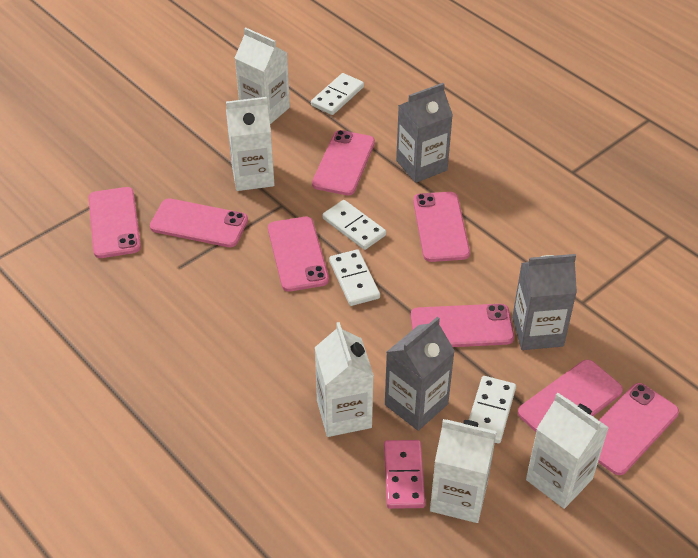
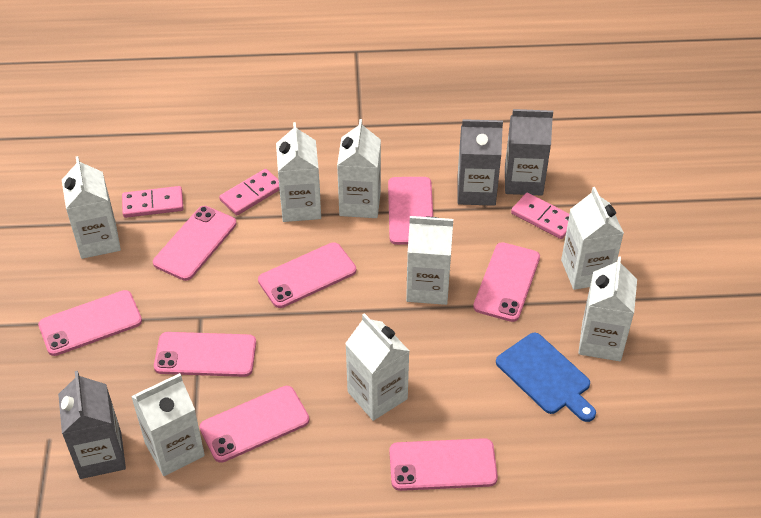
blue cutting board: none = 0 -> [496,333,596,422] = 1
pink domino: [384,440,425,509] = 1 -> [122,186,184,218] [219,169,279,215] [511,193,569,239] = 3
white carton: [226,97,275,191] [235,27,290,124] [315,322,374,437] [430,419,497,523] [526,393,609,509] = 5 -> [62,156,121,259] [131,373,205,476] [276,122,321,222] [337,119,381,218] [345,313,409,421] [406,216,453,305] [561,187,624,290] [578,256,637,361] = 8
white domino: [311,73,364,115] [322,200,386,250] [329,249,380,306] [469,376,516,443] = 4 -> none = 0

